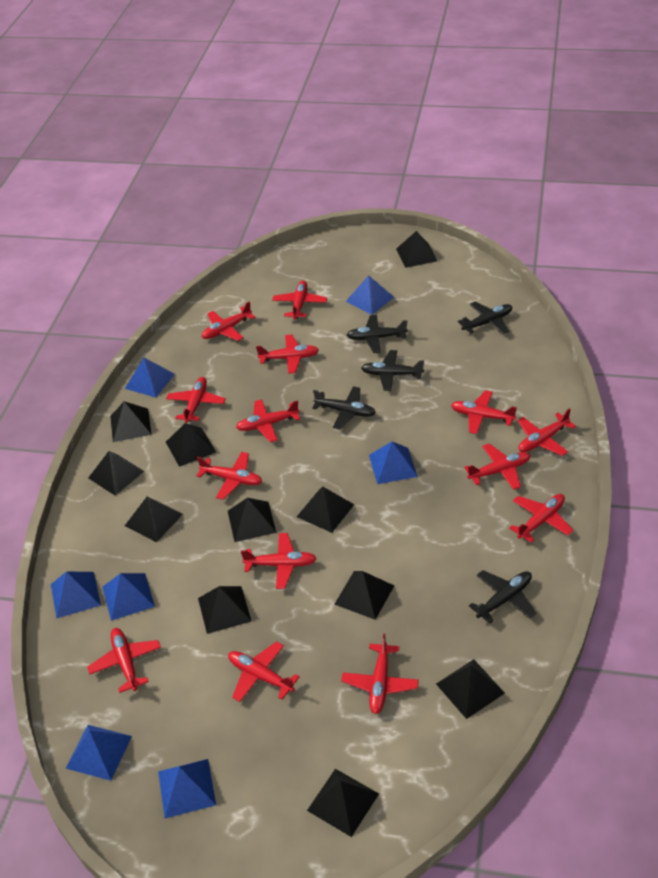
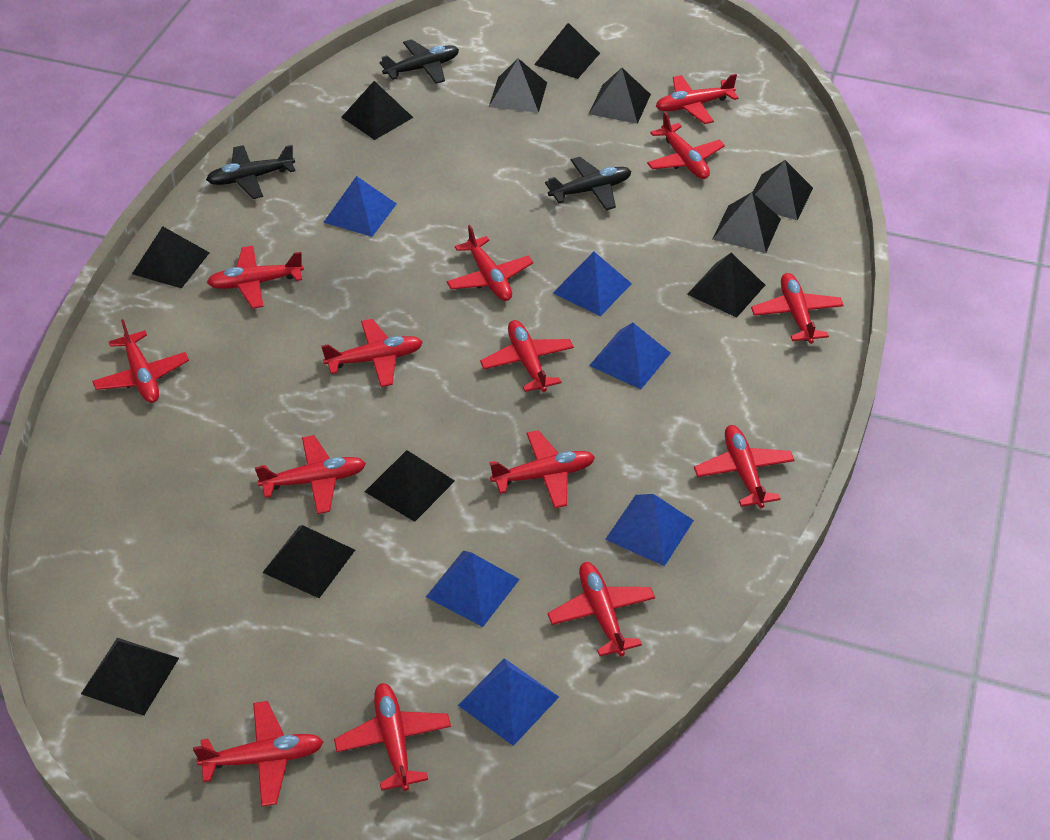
black plane: [312,386,376,429] [347,315,408,353] [361,350,424,391] [458,301,512,334] [469,570,537,624] = 5 -> [206,145,295,199] [380,39,459,84] [545,157,631,210] = 3
blue pyramid: [51,571,101,618] [66,725,132,781] [102,573,155,621] [125,358,175,398] [158,759,216,818] [345,275,394,315] [369,441,418,484] = 7 -> [323,176,397,237] [426,551,520,627] [458,658,559,746] [553,252,632,316] [589,322,671,389] [605,494,694,566] = 6

